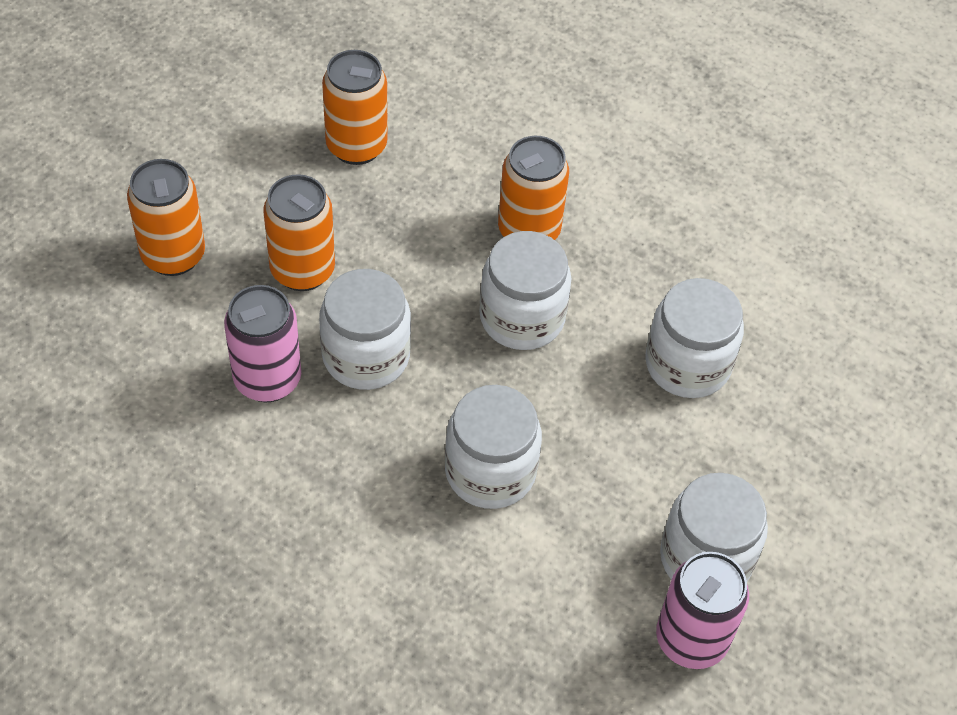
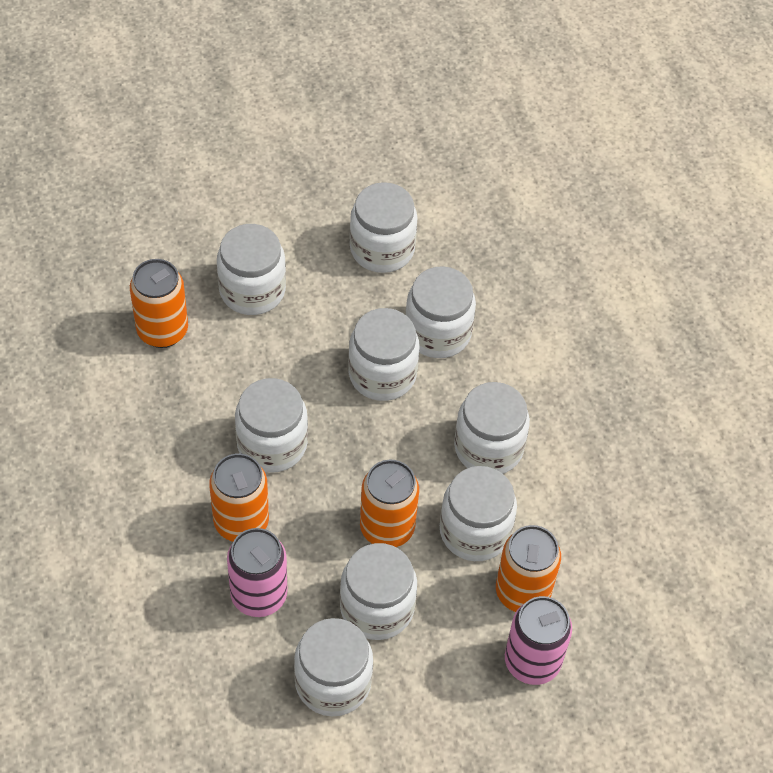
white jar: [319,269,411,390] [445,385,542,509] [479,231,571,350] [645,278,744,398] [660,473,768,581] = 5 -> [217,224,286,315] [235,378,308,473] [294,618,373,716] [340,543,417,640] [348,308,420,401] [349,182,418,273] [405,266,476,358] [440,466,517,561] [454,382,530,474] = 9

